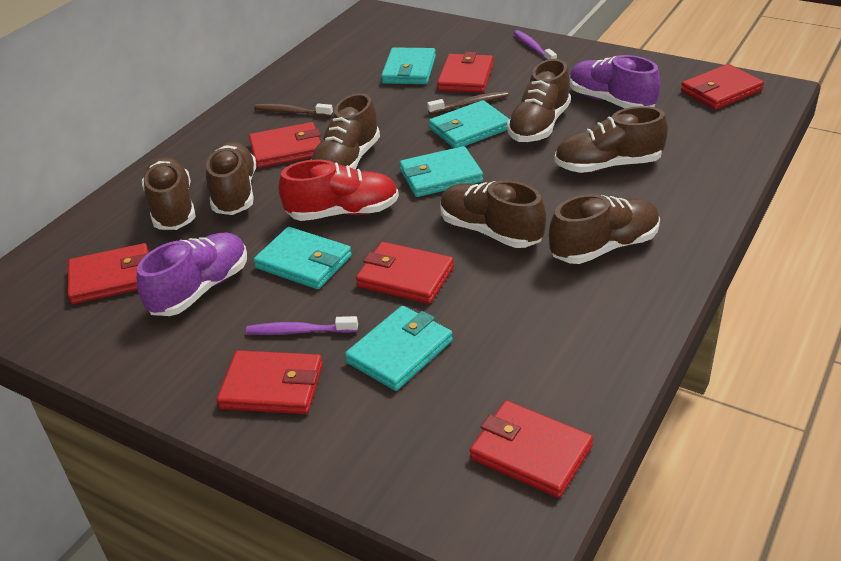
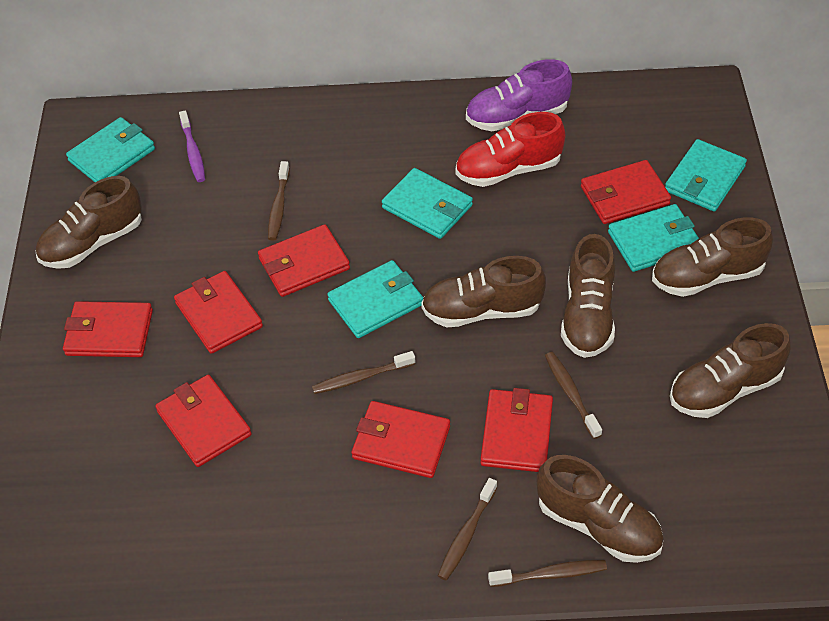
brown shoe: [142,157,196,230] [206,142,256,215] [311,93,380,170] [440,180,546,248] [507,59,571,142] [549,194,660,264] [554,106,668,173] = 7 -> [36,176,142,269] [421,256,546,327] [537,455,664,563] [561,234,615,358] [652,218,773,297] [670,323,791,418] = 6
brown toothbrush: [254,104,333,117] [427,91,508,114] = 2 -> [268,161,290,241] [312,351,415,394] [438,478,497,581] [488,560,607,587] [545,352,602,439] = 5
purple shoe: [137,232,247,316] [570,55,661,108] = 2 -> [466,59,572,131] = 1
purple toothbrush: [246,316,358,335] [514,30,557,60] = 2 -> [179,111,205,182] = 1

